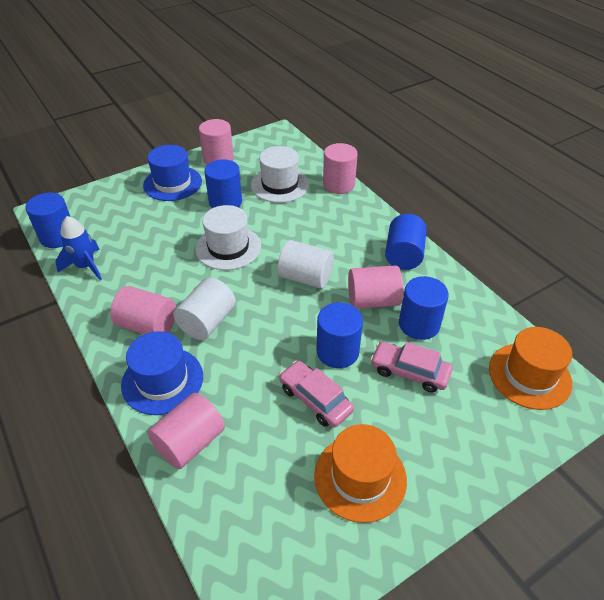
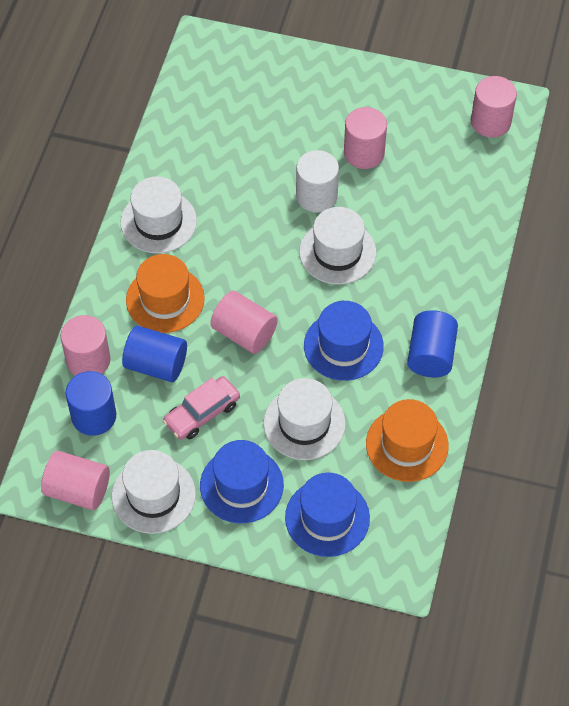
blue cylinder: [26,193,70,248] [204,159,242,208] [317,302,363,368] [385,214,427,270] [399,276,449,340] = 5 -> [66,371,116,436] [122,326,187,382] [407,310,458,377] = 3
blue hat: [121,331,203,415] [143,145,202,201] = 2 -> [200,440,284,523] [285,472,370,557] [304,301,384,381] = 3
blue rocket: [55,216,102,280] = 1 -> none = 0
pink car: [279,361,354,428] [370,342,452,392] = 2 -> [163,376,240,440] = 1
white cylinder: [173,277,236,340] [278,240,334,289] = 2 -> [296,150,339,213] = 1
white hat: [195,205,261,270] [251,146,309,203] = 2 -> [112,450,196,534] [120,176,197,254] [263,378,346,460] [299,207,376,284] = 4

